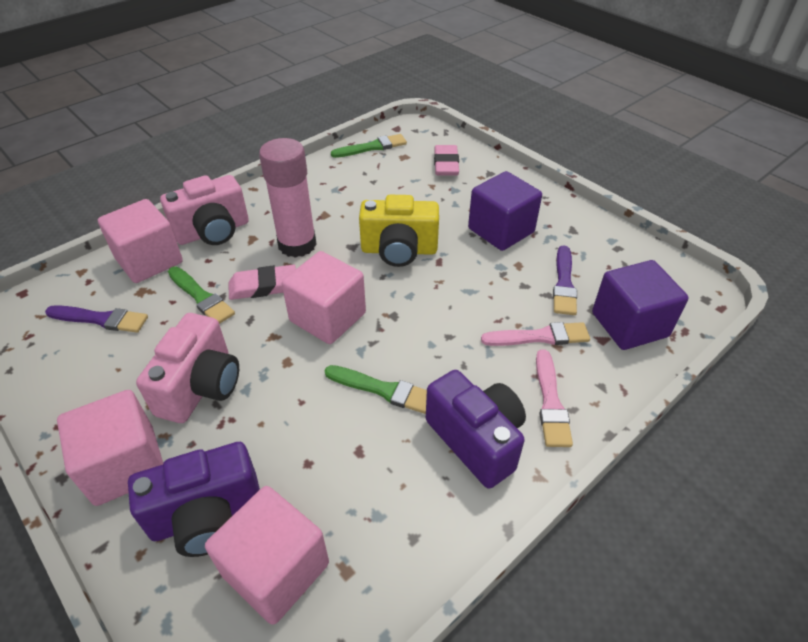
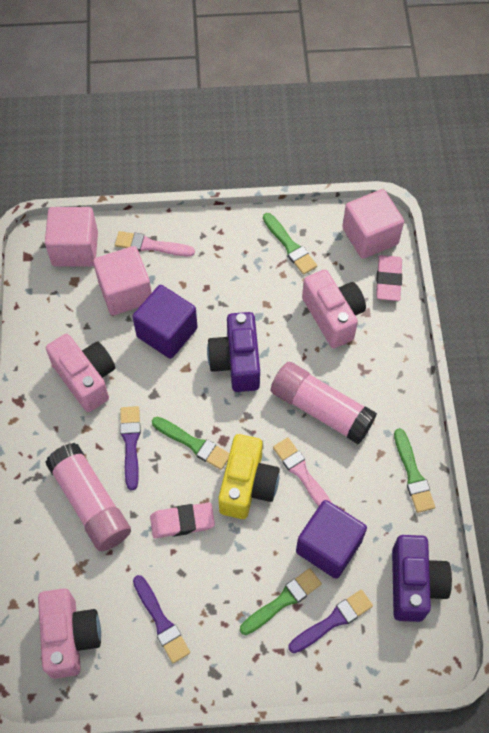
green brush: [168,267,235,324] [324,365,427,414] [331,134,407,158] = 3 -> [152,417,230,470] [240,568,322,635] [263,213,317,275] [394,428,435,513] = 4
pink camera: [136,313,239,423] [160,175,249,245] = 2 -> [38,588,101,679] [46,334,115,412] [302,269,366,348] = 3
pink cube: [57,390,163,506] [98,199,183,283] [205,486,329,625] [282,251,366,344] = 4 -> [45,207,98,267] [93,246,152,315] [342,189,404,259] = 3
pink glue stick: [259,138,317,258] = 1 -> [45,443,131,551] [271,362,377,444] = 2
purple brush: [45,305,148,333] [553,245,577,315] = 2 -> [120,406,141,490] [133,575,190,663] [288,590,373,653] = 3

